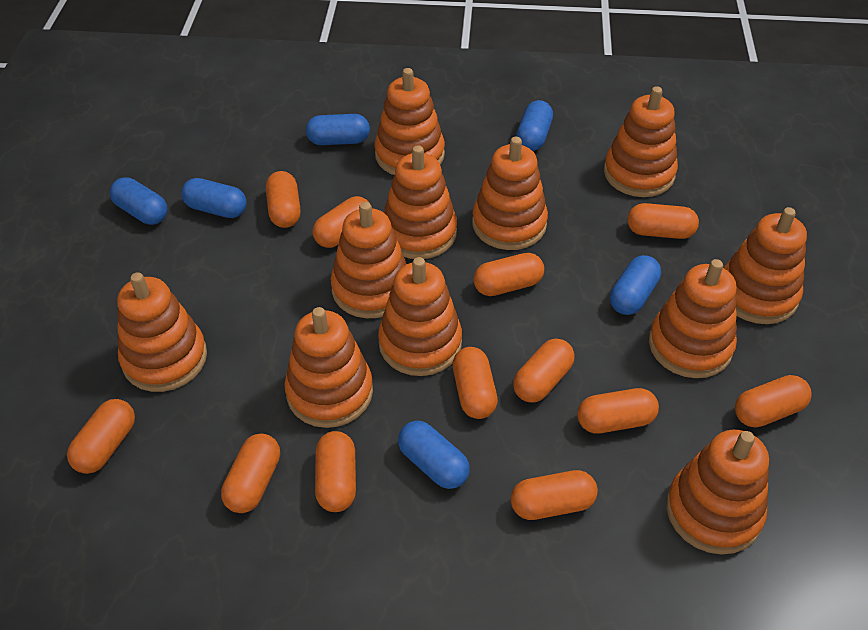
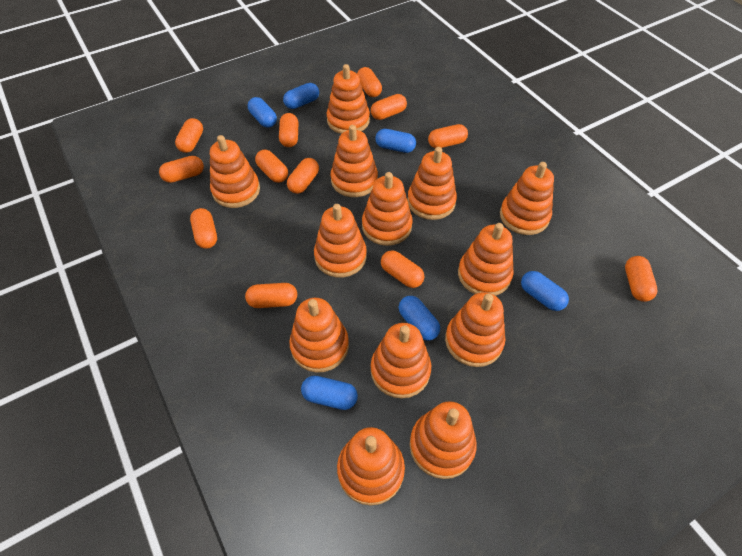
orange stacking toy: [117,272,207,392] [285,307,373,428] [331,202,406,318] [374,68,445,175] [378,257,462,376] [384,145,457,259] [472,137,548,250] [604,86,678,197] [649,259,737,378] [666,430,769,555] [724,207,807,324] = 11 -> [210,135,260,208] [289,298,349,373] [314,204,367,278] [327,64,370,134] [331,125,378,197] [337,427,405,506] [362,172,412,246] [371,323,431,398] [407,147,457,220] [410,401,477,479] [445,292,505,367] [458,223,514,296] [500,162,554,235] = 13

